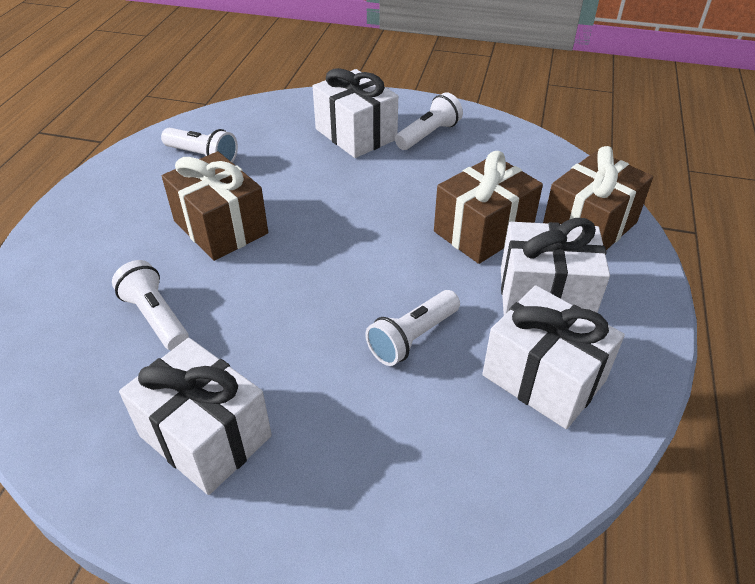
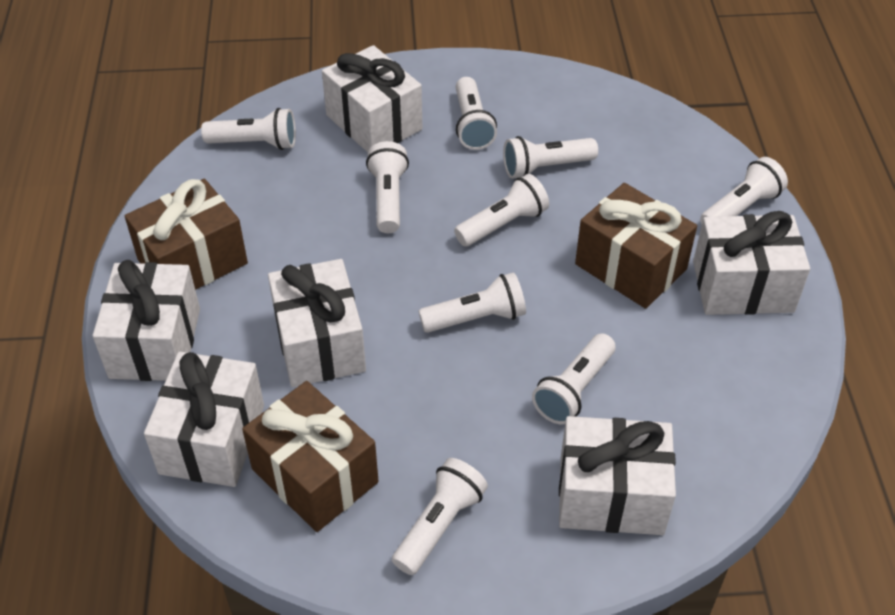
white flashlight: [112,260,189,350] [161,128,238,163] [365,290,460,366] [395,92,463,150] = 4 -> [201,108,296,150] [366,141,409,233] [392,458,488,575] [419,272,526,333] [454,174,549,247] [456,77,497,150] [503,136,598,179] [532,333,616,425] [700,157,788,224] = 9
white gift: [119,338,272,495] [313,68,398,158] [482,285,625,429] [501,218,610,315] = 4 -> [93,260,200,381] [144,352,264,487] [268,259,366,387] [322,45,422,152] [559,416,676,535] [693,211,810,315] = 6

